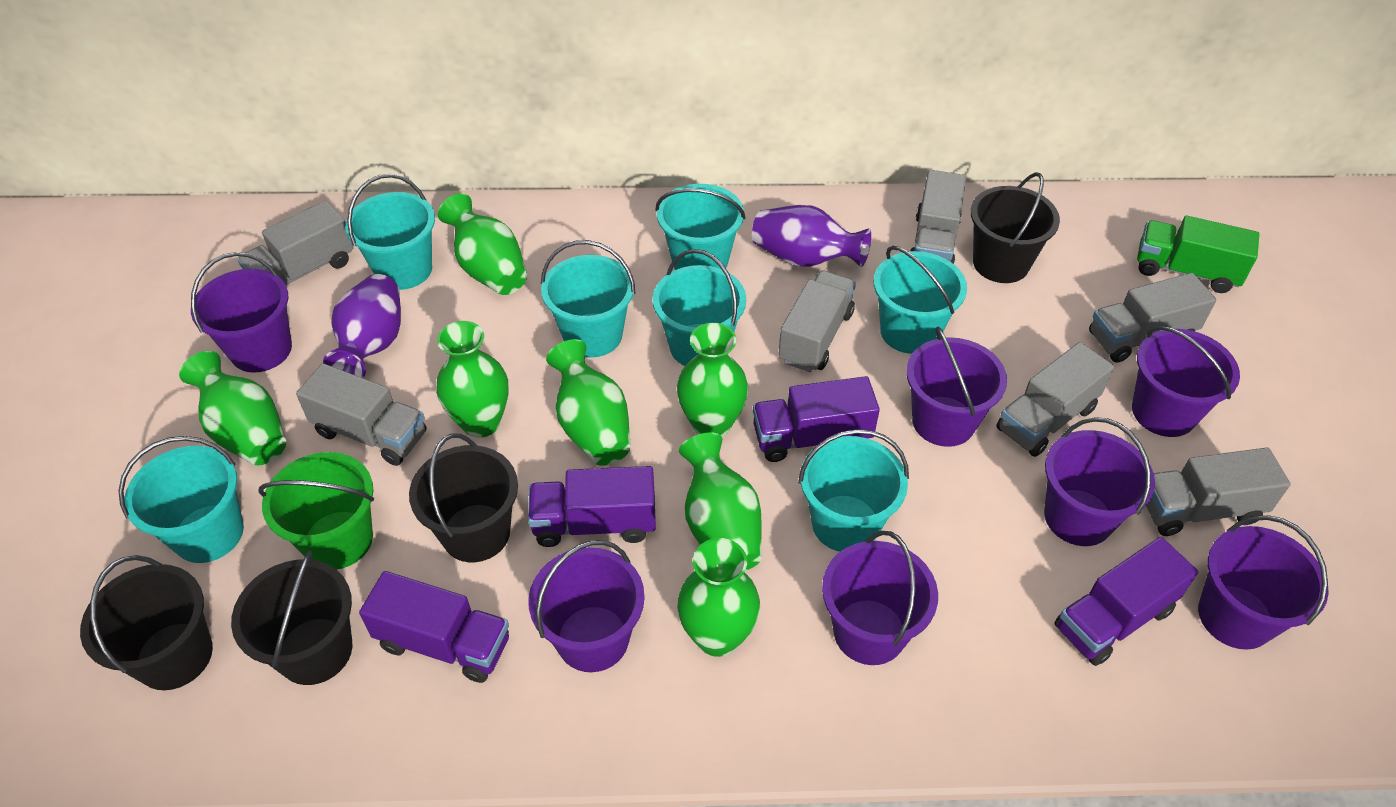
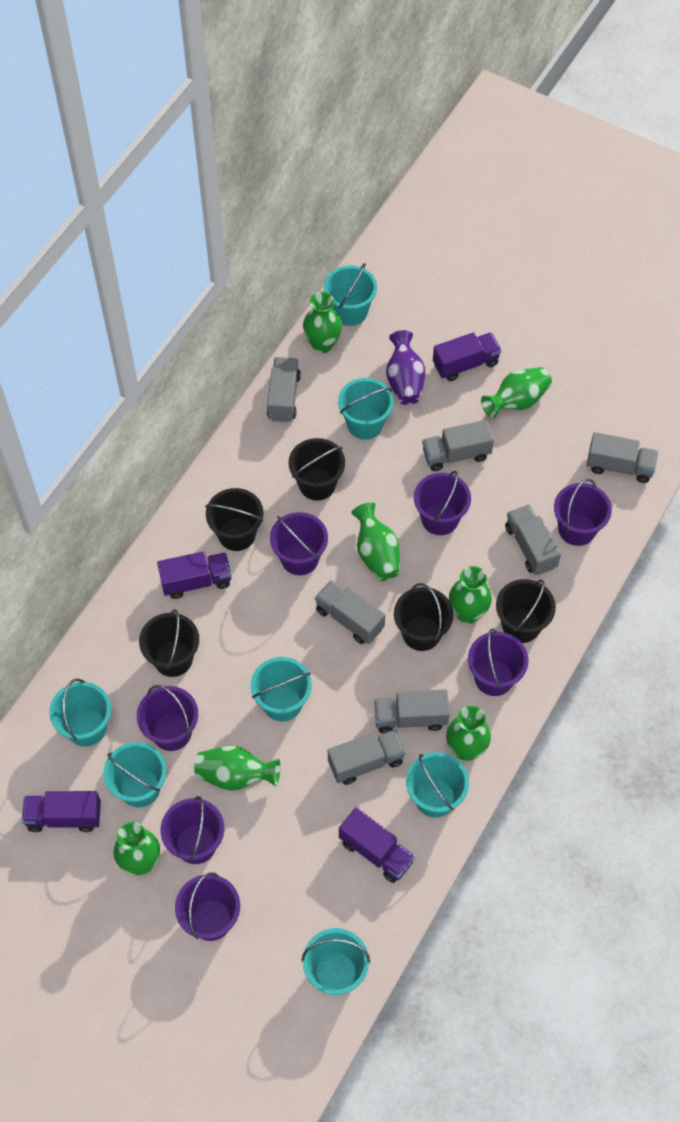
black bucket: [80,555,213,690] [231,551,352,685] [409,433,518,562] [971,172,1060,283] = 4 -> [139,609,199,677] [205,488,263,551] [288,438,345,501] [394,583,454,651] [496,579,556,643] = 5
green bucket: [259,452,374,569] = 1 -> none = 0
green truck: [1137,216,1260,293] = 1 -> none = 0
purple vase: [323,274,401,378] [752,205,871,267] = 2 -> [386,330,425,405] = 1

